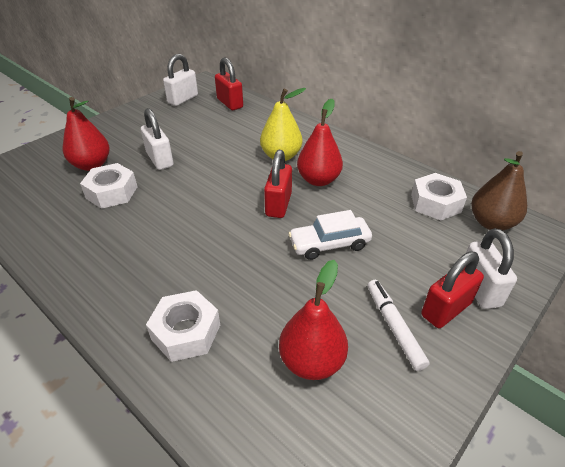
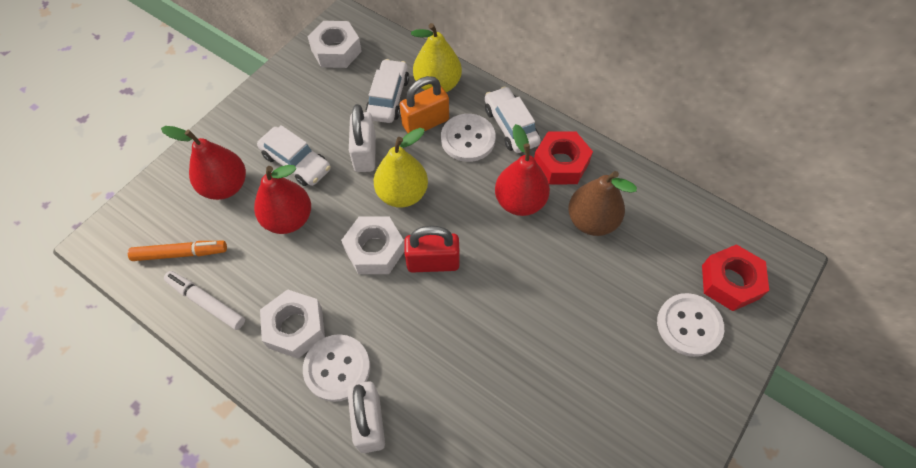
orange marker: none = 0 -> [128,241,227,261] = 1
orange padlock: none = 0 -> [400,76,449,133] = 1
red nut: none = 0 -> [534,131,593,184] [702,244,769,311] = 2
red padlock: [215,57,243,110] [264,150,292,218] [421,252,484,328] = 3 -> [404,226,460,273] = 1
white button: none = 0 -> [303,334,370,402] [441,114,496,162] [657,293,724,357] = 3
white car: [288,210,372,260] = 1 -> [257,125,331,186] [366,59,409,123] [485,86,541,153] = 3
white padlock: [141,108,174,170] [163,54,198,106] [466,228,517,309] = 3 -> [347,381,385,453] [349,104,376,172] = 2
yellow pear: [260,88,306,161] = 1 -> [374,128,428,207] [411,23,462,92] = 2

